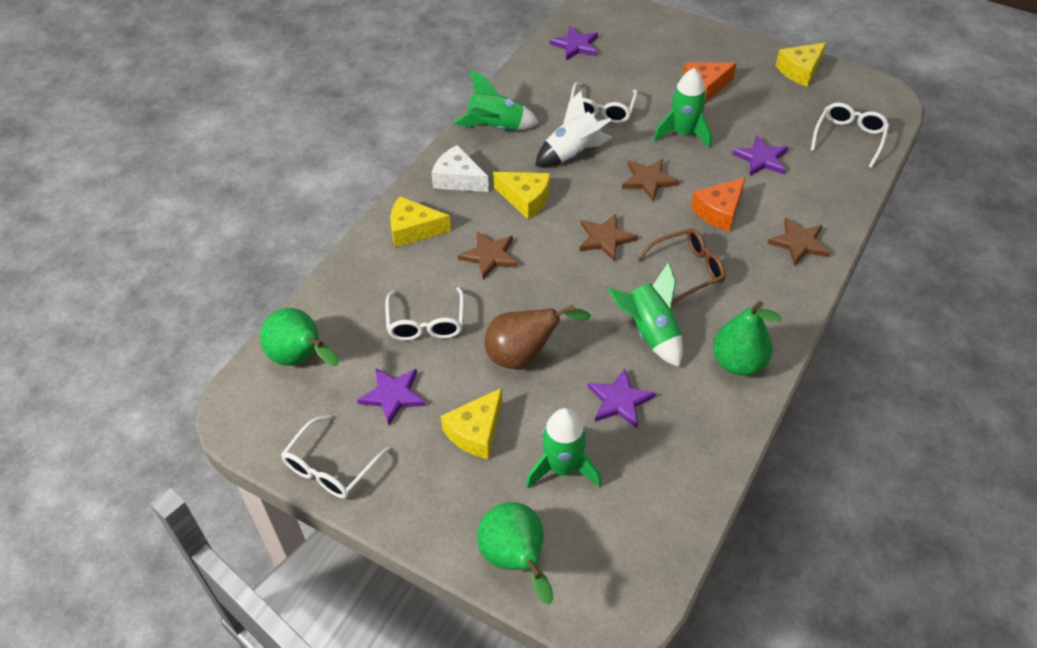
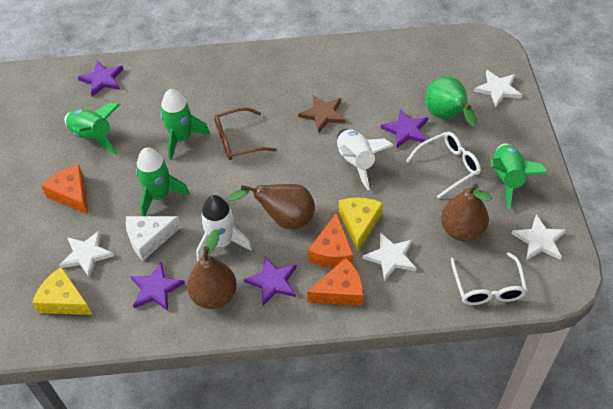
brown pear: [485,305,591,369] = 1 -> [187,229,237,309] [228,184,315,229] [441,184,492,241] = 3
brown star: [458,231,518,280] [579,214,638,262] [622,159,679,201] [768,218,830,266] = 4 -> [298,95,346,133] = 1
green pear: [260,308,339,366] [477,502,553,604] [713,301,782,376] = 3 -> [425,76,477,127] = 1
orange cheese: [683,63,737,103] [691,177,746,232] = 2 -> [42,164,88,214] [307,258,363,306] [308,212,353,268] = 3
white glasses: [281,415,390,498] [385,287,464,341] [570,82,638,123] [811,103,889,168] = 4 -> [406,132,481,199] [451,252,527,305] = 2
white rocket: [535,91,612,167] = 1 -> [196,195,252,262] [337,129,394,190] = 2
white star: none = 0 -> [59,230,114,278] [363,232,416,281] [474,70,522,107] [511,215,566,260] = 4
yellow cheese: [390,196,451,248] [441,388,502,459] [493,172,550,219] [775,42,827,87] = 4 -> [32,267,92,315] [339,197,383,252] = 2

